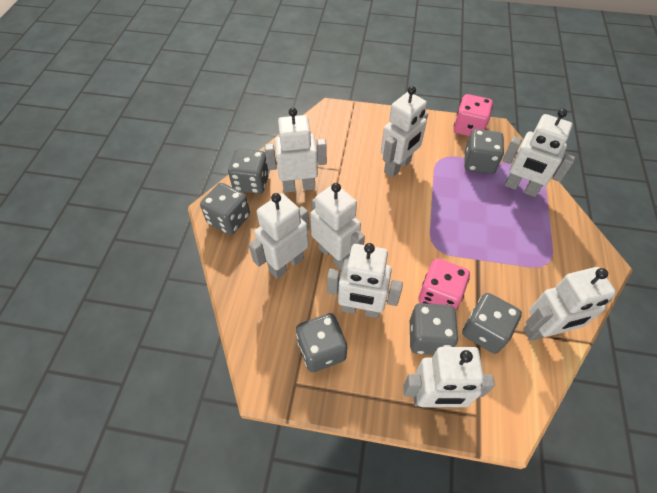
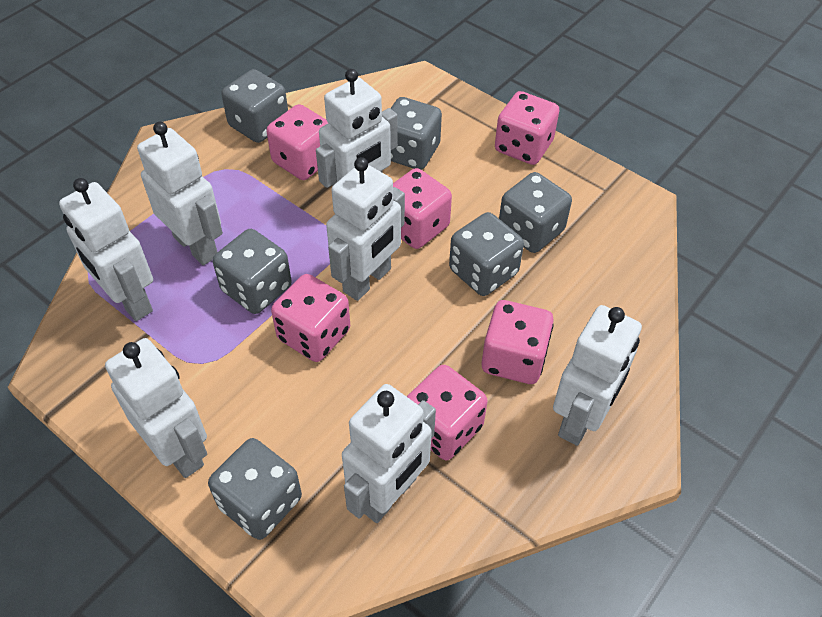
pink dice: [418,258,470,310] [454,94,493,137] = 2 -> [266,104,328,180] [271,274,350,362] [393,168,452,249] [407,365,488,460] [482,300,554,384] [495,91,559,165] = 6
white robot: [249,193,309,279] [265,108,327,193] [310,183,365,270] [327,243,403,318] [381,86,428,177] [403,347,495,407] [502,109,575,197] [523,267,616,341] = 8 -> [59,178,153,321] [105,338,207,478] [137,122,223,265] [316,69,398,188] [326,157,405,301] [342,384,436,523] [553,305,642,446] = 7

